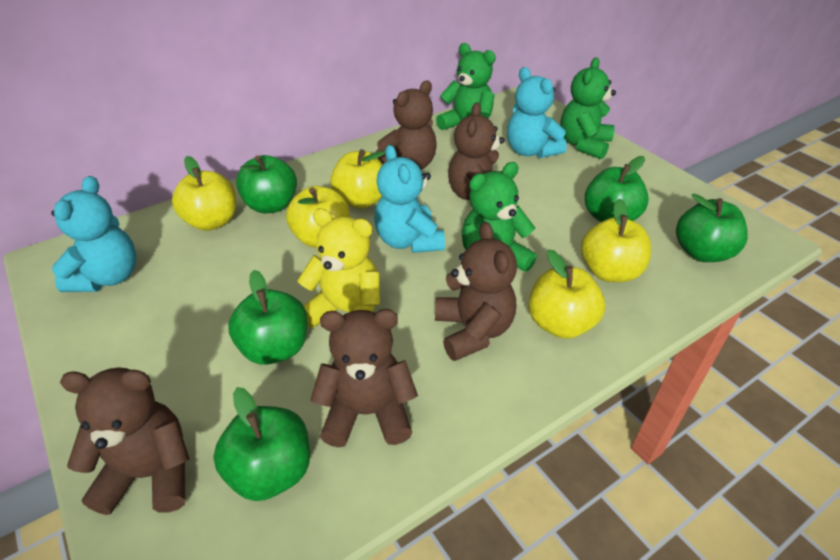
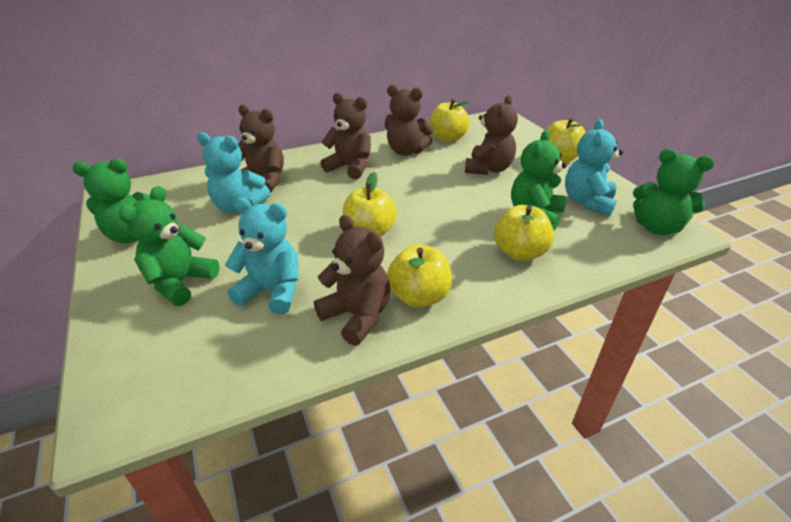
green apple: [213,387,310,501] [228,270,308,365] [236,155,297,213] [585,156,649,222] [676,193,748,262] = 5 -> none = 0
green teddy bear: [436,43,496,130] [461,162,537,272] [560,57,616,160] = 3 -> [72,158,150,243] [119,186,219,306] [511,130,567,231] [633,149,714,235] = 4
yellow teddy bear: [297,208,380,328] = 1 -> none = 0

